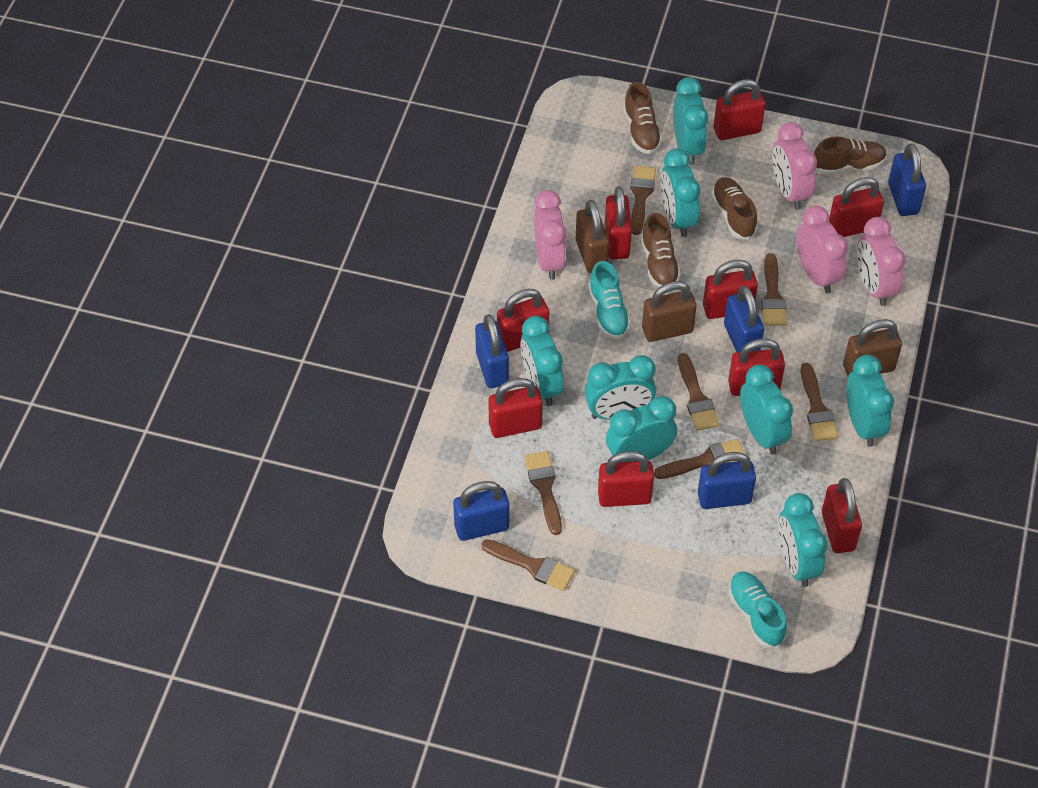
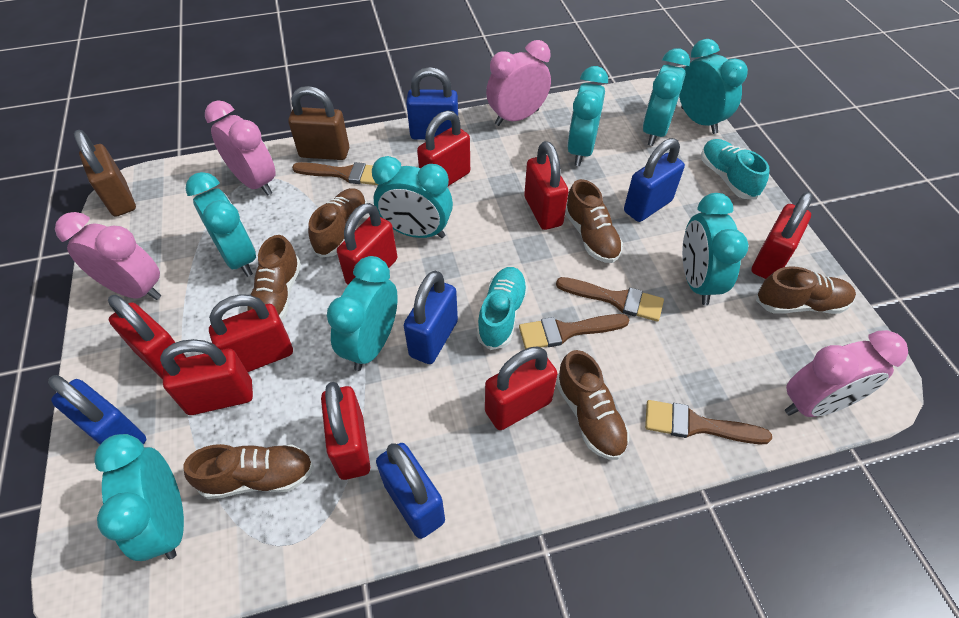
brown brush: [481,539,575,591] [524,451,562,535] [630,165,656,235] [654,439,746,479] [678,353,719,431] [761,253,787,326] [801,363,838,441] = 7 -> [292,162,378,185] [519,314,630,349] [556,277,664,322] [645,400,772,444] = 4
brown padlock: [576,200,609,273] [642,281,697,342] [843,319,902,376] = 3 -> [74,130,136,217] [288,86,349,160] = 2
brown shoe: [623,82,662,154] [641,213,681,287] [711,177,758,240] [814,137,887,175] = 4 -> [183,444,314,499] [246,235,301,321] [308,188,367,258] [556,350,629,460] [565,179,623,263] [756,267,856,314] = 6

